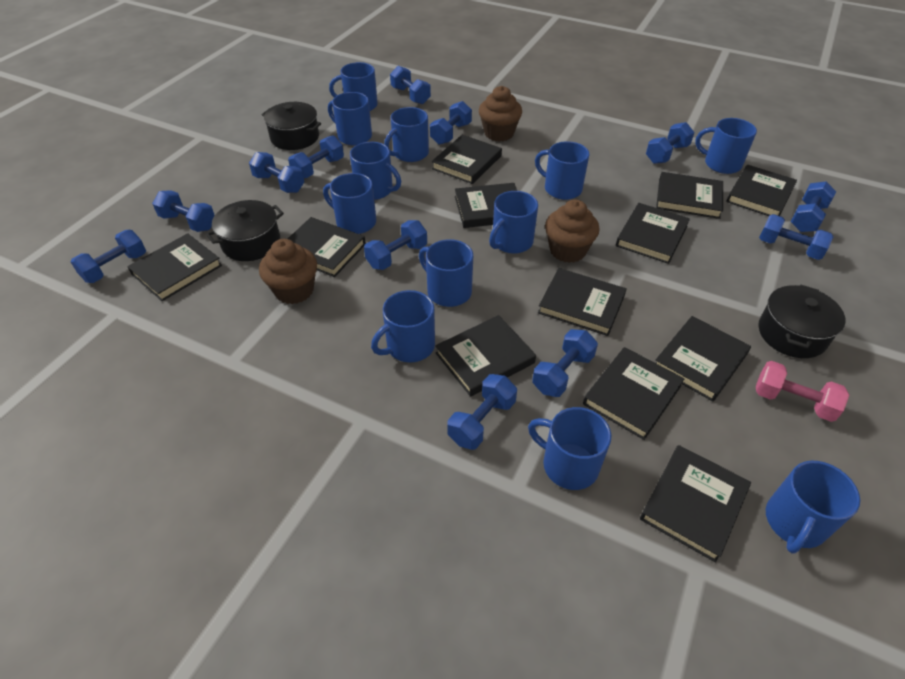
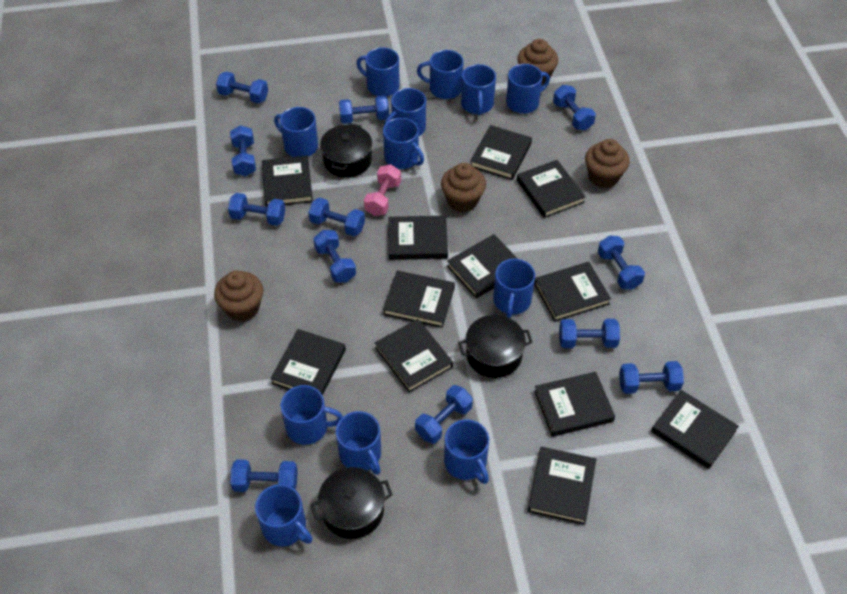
brown cupcake: [259,239,317,304] [479,86,522,142] [545,200,599,263] = 3 -> [214,271,263,322] [441,163,486,212] [517,39,558,85] [585,139,630,188] = 4

